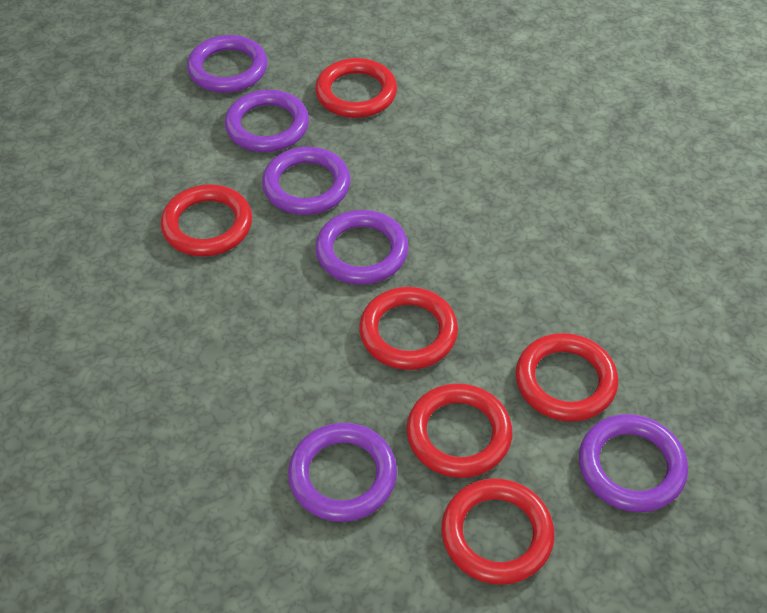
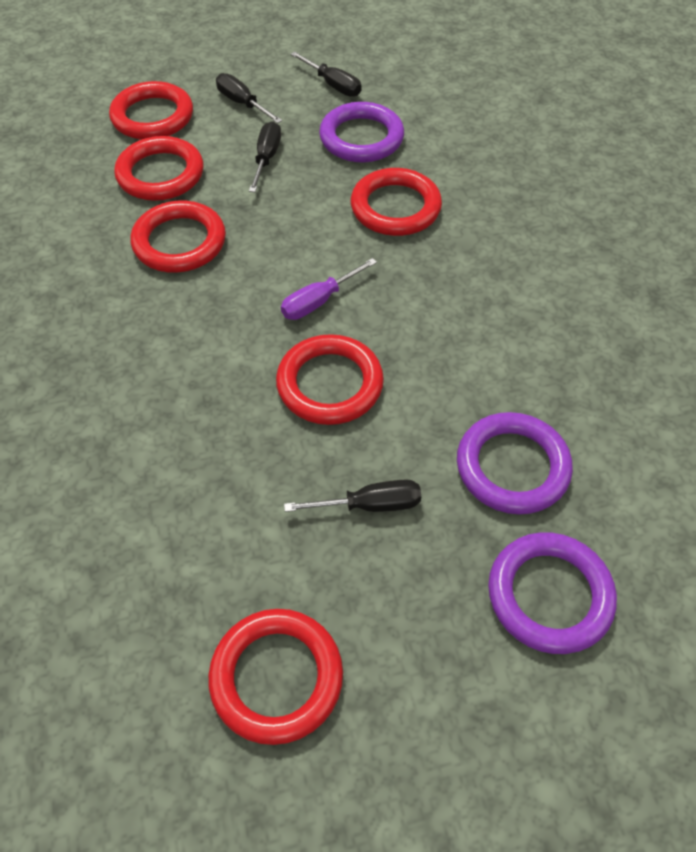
black screwdriver: none = 0 -> [216,73,282,123] [249,121,281,192] [284,479,421,512] [290,51,362,97] = 4
purple ring: [187,35,267,93] [225,89,309,152] [262,147,350,215] [288,423,397,522] [315,210,409,285] [579,414,688,512] = 6 -> [319,102,404,162] [457,412,573,515] [488,532,617,654] = 3
purple screwdriver: none = 0 -> [281,258,377,320] = 1

